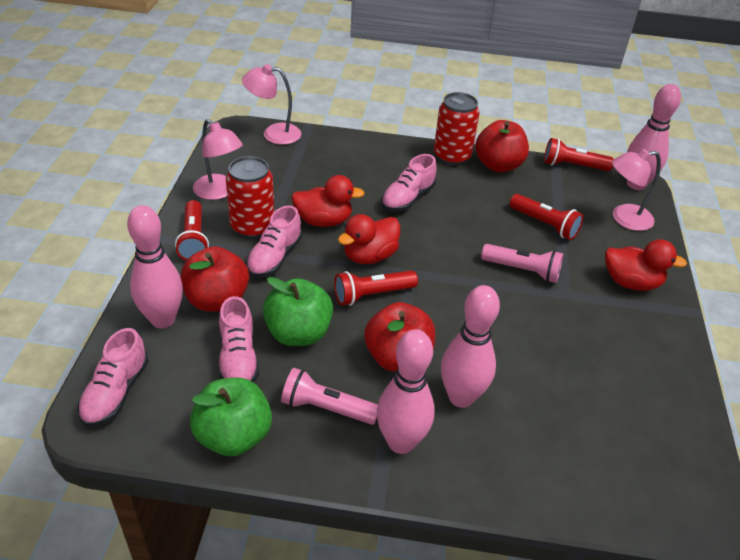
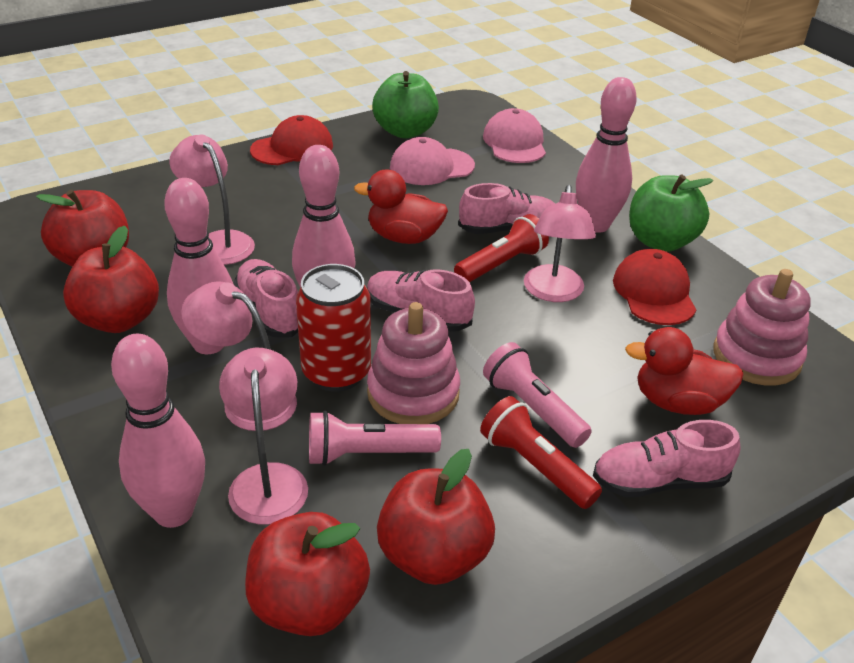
pink cap: none = 0 -> [390,137,475,185] [483,108,546,163] = 2
pink lamp: [193,119,243,200] [242,64,301,145] [612,149,661,231] = 3 -> [169,135,255,265] [181,281,297,431] [219,348,308,524] [524,185,596,302] = 4
pink stacking toy: none = 0 -> [367,302,460,424] [713,269,811,386] = 2
red apple: [180,246,249,312] [364,302,435,372] [475,120,529,172] = 3 -> [36,190,129,267] [63,226,159,333] [245,512,370,636] [377,449,495,585] = 4
red can: [226,156,274,239] [434,92,479,166] = 2 -> [296,264,371,392] = 1
red cap: none = 0 -> [250,115,333,165] [613,249,696,325] = 2
red duck: [291,175,365,227] [338,214,400,264] [605,239,687,291] = 3 -> [354,169,448,244] [625,327,744,415] = 2
red flashlight: [175,200,209,261] [334,270,418,306] [509,194,583,240] [544,138,614,171] = 4 -> [454,214,549,282] [480,396,602,509] = 2

